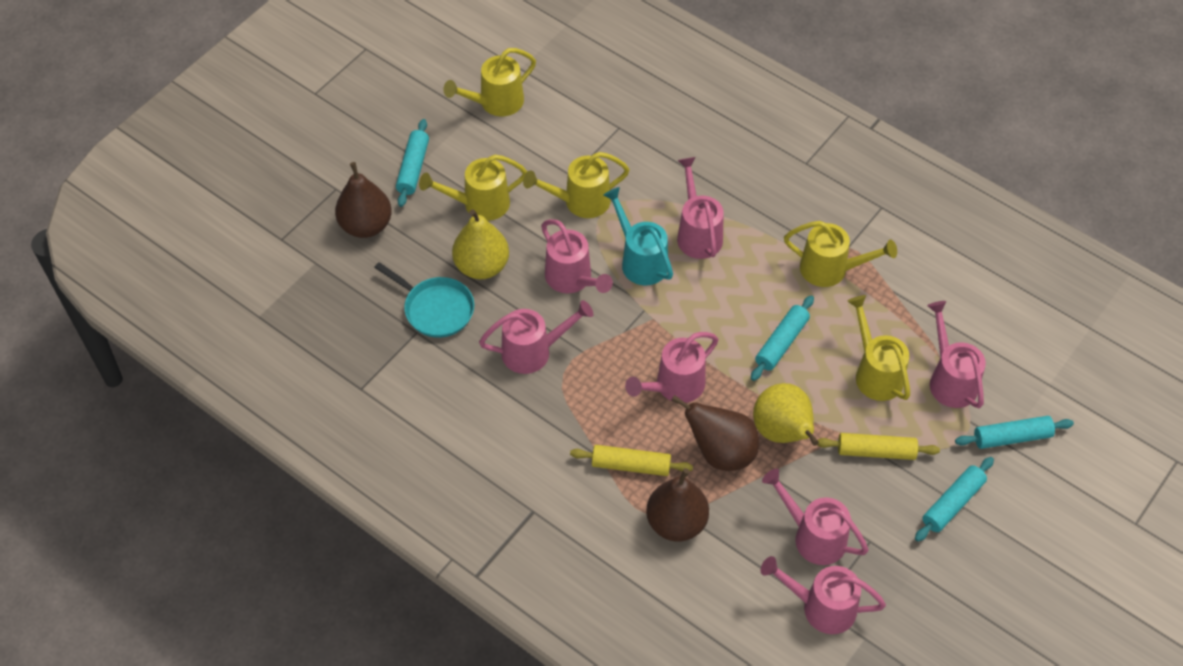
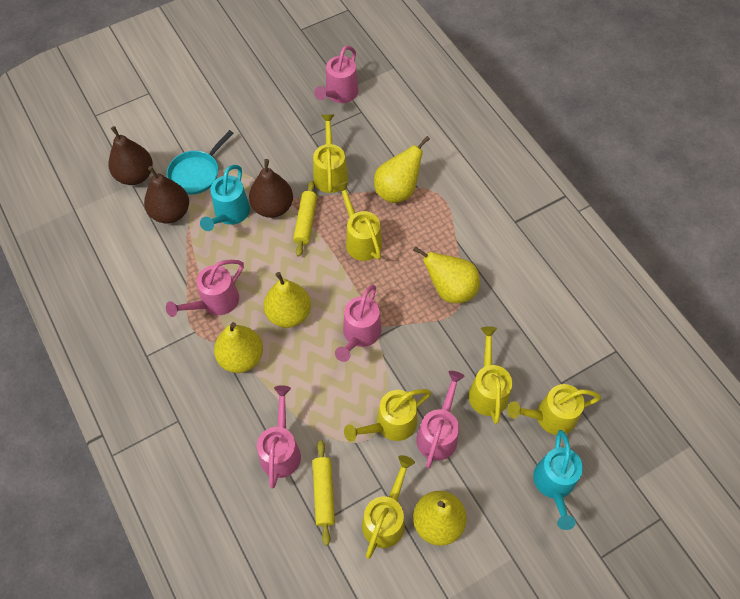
pink watering can: [479,300,593,374] [541,219,613,293] [625,332,718,403] [677,157,724,259] [761,556,886,634] [762,468,869,565] [927,301,986,409] = 7 -> [166,260,244,317] [257,385,301,488] [314,46,358,103] [335,285,381,362] [416,371,465,469] = 5
turquoise rolling pin: [396,119,429,207] [751,295,814,381] [915,457,994,542] [955,416,1074,449] = 4 -> none = 0
turquoise watering can: [603,187,673,285] = 1 -> [200,165,250,231] [533,430,583,530] = 2
yellow pear: [452,209,509,279] [753,383,819,446] = 2 -> [214,322,263,373] [264,272,311,328] [374,136,430,203] [413,246,480,303] [413,491,467,546] = 5
yellow watering can: [419,155,527,221] [443,48,536,116] [523,152,630,218] [784,221,897,287] [848,295,910,401] = 5 -> [313,114,348,193] [335,181,382,261] [344,389,431,442] [362,455,415,559] [469,326,512,424] [507,384,601,435] = 6

